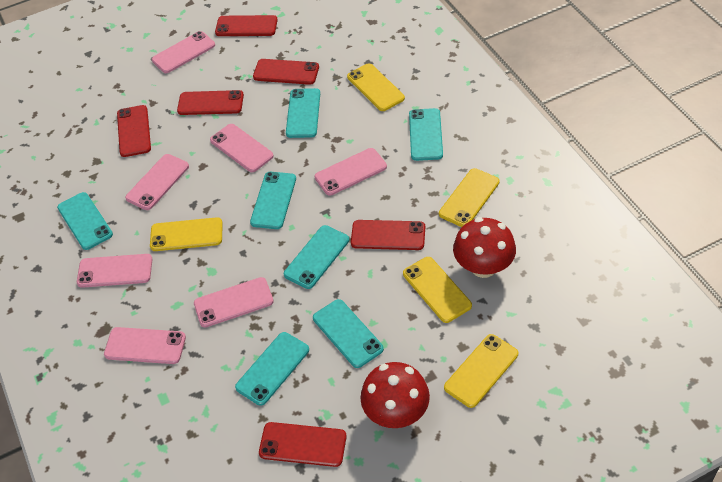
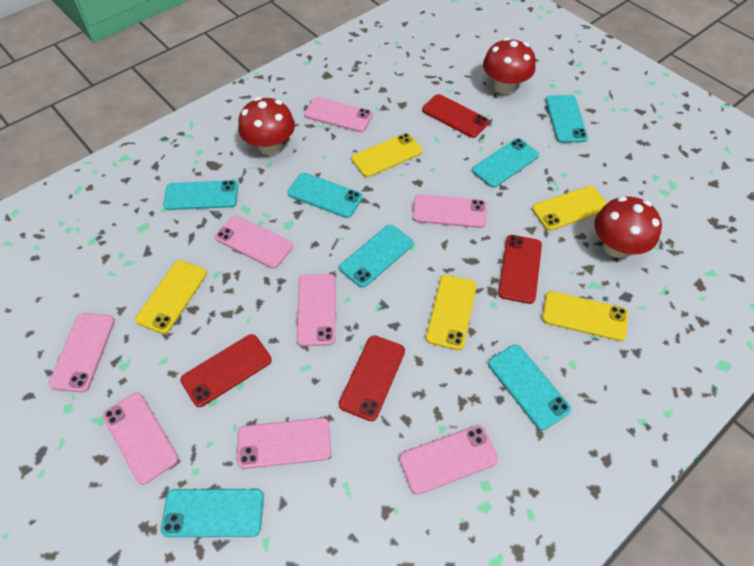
pink phone: [77,254,153,288] [104,327,186,364] [125,154,189,210] [152,31,215,73] [194,277,274,327] [210,124,274,172] [315,148,387,196] = 7 -> [49,313,115,393] [103,393,178,485] [215,216,293,269] [237,418,331,469] [296,274,336,346] [304,97,373,132] [399,425,498,495] [412,194,487,228] = 8
red mushroom: [360,362,430,428] [453,217,516,278] = 2 -> [238,97,295,155] [483,37,536,94] [594,196,662,258] = 3
red phone: [117,105,151,157] [177,90,244,115] [215,15,277,36] [253,59,319,85] [259,422,347,467] [351,220,425,250] = 6 -> [180,334,272,407] [339,335,405,421] [422,94,489,138] [498,235,542,304] = 4

